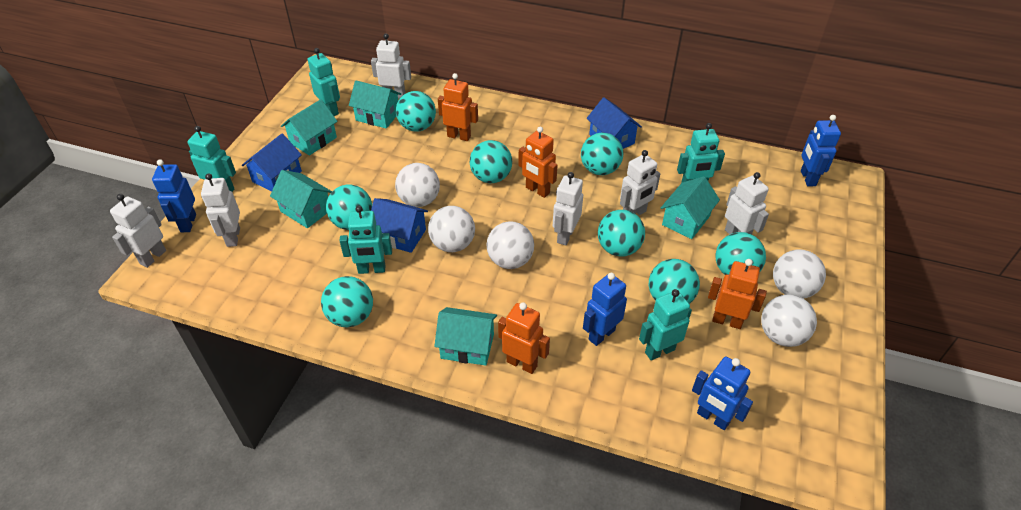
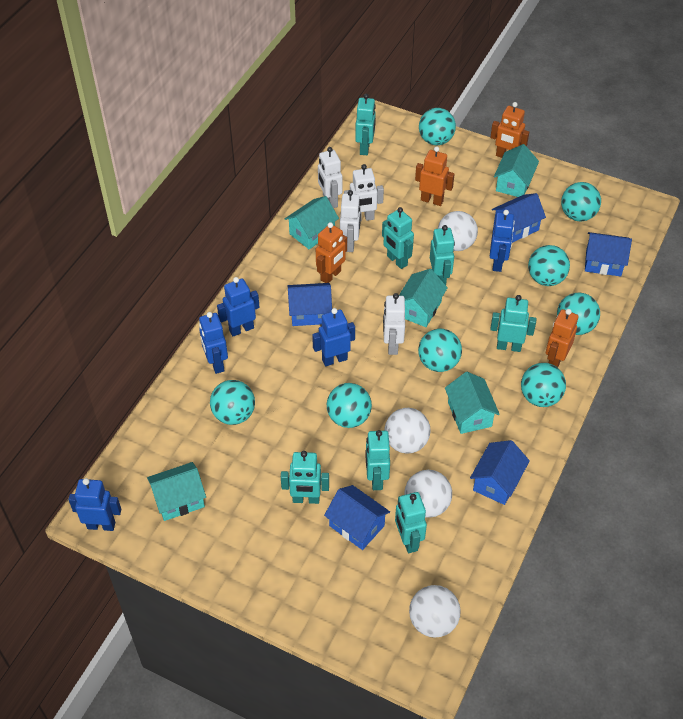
blue house: [242,133,302,191] [371,198,428,253] [587,98,642,149] = 3 -> [288,283,332,326] [324,485,390,550] [470,440,530,505] [492,193,546,243] [585,232,632,277] = 5
blue robot: [152,159,196,232] [583,273,627,346] [692,357,753,430] [801,115,841,186] = 4 -> [68,478,121,531] [199,312,228,374] [217,277,260,337] [312,308,355,366] [490,210,515,272] = 5
turquoise robot: [187,126,236,192] [308,48,340,116] [339,206,392,274] [639,289,692,361] [677,123,725,183] = 5 -> [281,451,329,504] [355,94,376,155] [365,430,390,490] [382,207,414,269] [395,492,427,553] [430,225,455,285] [490,295,536,352] = 7
white ball: [395,163,440,207] [428,206,475,252] [487,221,534,269] [761,295,817,347] [773,250,826,299] = 5 -> [384,408,430,454] [404,470,452,518] [409,585,461,638] [438,211,478,251] = 4
white robot: [110,194,166,268] [201,173,240,247] [371,34,411,99] [553,172,583,246] [620,150,660,215] [725,172,769,235] = 6 -> [318,147,343,208] [340,190,361,252] [344,164,384,221] [383,293,405,355] = 4

